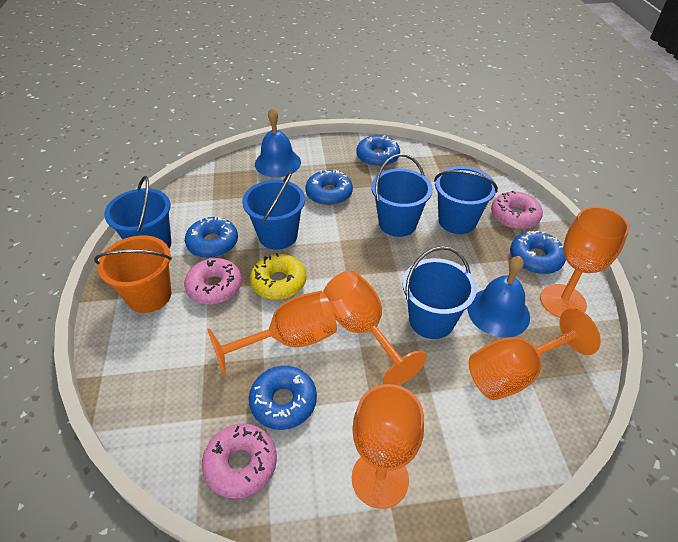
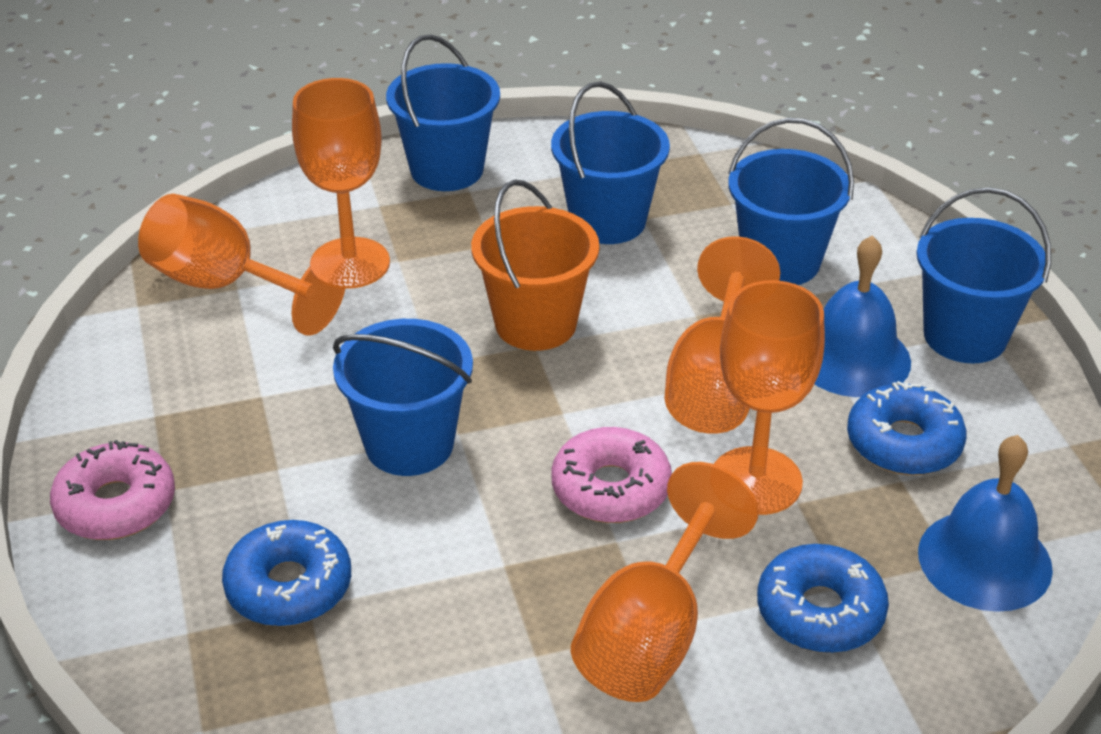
blue donut: [185,216,238,258] [249,366,317,430] [305,170,353,206] [356,135,400,167] [510,231,566,274] = 5 -> [222,520,351,626] [757,544,889,653] [847,381,967,475] = 3
pink donut: [184,258,242,305] [202,424,277,499] [491,191,543,230] = 3 -> [50,440,175,540] [551,427,672,523] = 2
yellow donut: [250,253,306,300] = 1 -> none = 0

